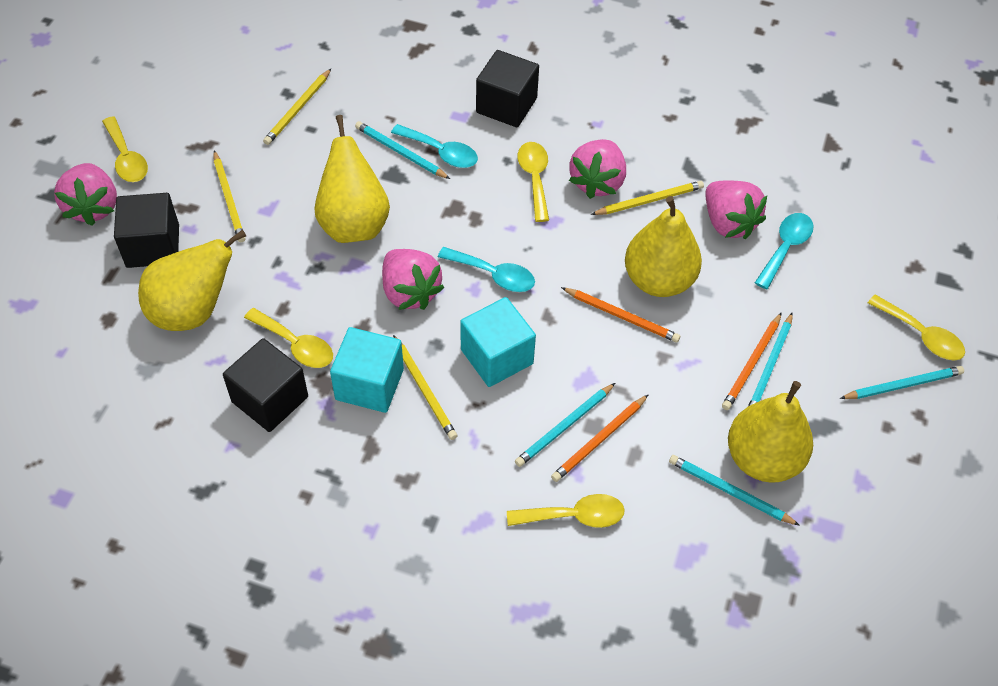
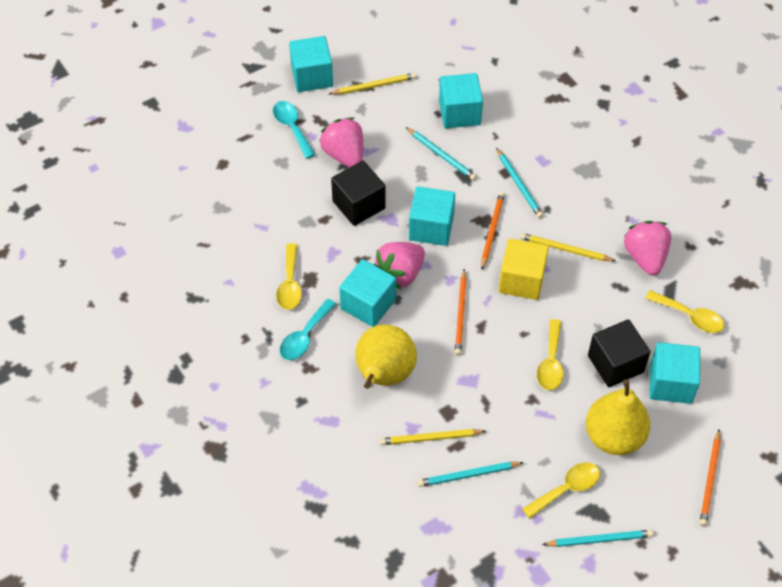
black cube: [114,193,179,268] [223,338,308,432] [476,50,539,127] = 3 -> [331,161,386,226] [588,319,650,387] = 2
pink strawberry: [54,163,117,226] [382,249,445,310] [569,139,626,199] [705,180,767,239] = 4 -> [320,117,363,168] [373,242,425,289] [624,221,671,275] = 3
turquoise cube: [330,327,404,413] [460,297,536,387] = 2 -> [289,36,333,92] [339,259,396,327] [409,186,455,246] [439,73,483,128] [649,342,700,404] = 5
turquoise pencil: [355,121,450,179] [515,383,615,467] [669,455,800,526] [748,312,793,406] [840,366,964,399] = 5 -> [406,127,477,180] [417,462,524,487] [496,148,543,218] [542,530,653,547] = 4
turquoise spoon: [391,124,478,168] [438,247,535,292] [755,213,814,289] = 3 -> [273,101,315,159] [280,299,336,360] = 2
yellow cube: none = 0 -> [499,238,549,300] = 1
yellow pear: [138,229,246,331] [314,115,390,243] [625,196,702,297] [728,381,813,483] = 4 -> [355,325,417,389] [586,379,650,455] = 2
yellow pencil: [214,150,246,242] [263,69,331,145] [393,335,457,440] [591,181,704,215] = 4 -> [329,73,416,95] [380,429,486,445] [520,233,615,261] = 3
yellow spoon: [102,116,148,182] [244,308,333,368] [507,494,625,528] [518,142,549,222] [868,295,965,361] = 5 -> [276,243,302,310] [522,463,600,519] [537,319,563,390] [645,290,725,333] = 4

